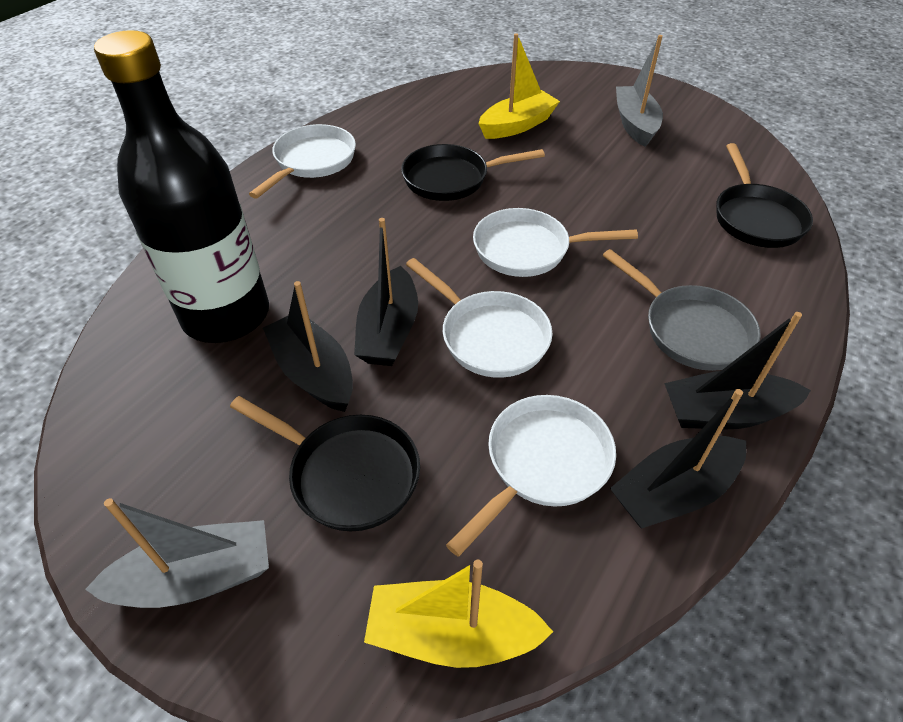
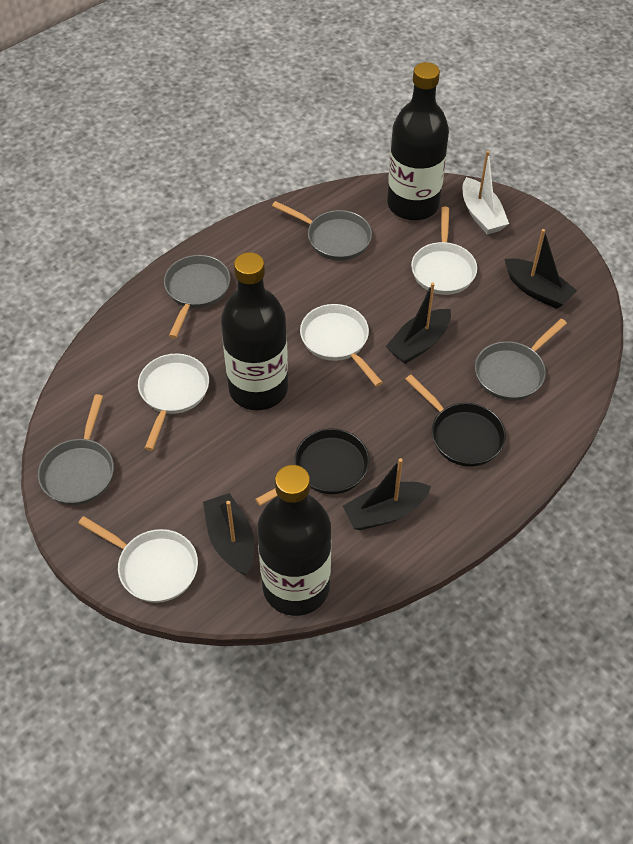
black bottle: [94,30,269,343] = 1 -> [221,252,288,410] [257,465,331,616] [387,62,449,220] = 3
black pan: [230,396,420,531] [401,144,545,201] [716,143,813,248] = 3 -> [255,429,369,506] [405,375,506,467] = 2
grey boat: [85,498,269,608] [616,35,663,147] = 2 -> none = 0
grey pan: [603,249,761,371] = 1 -> [38,394,114,505] [164,255,230,339] [272,201,372,261] [475,319,567,401] = 4
white boat: none = 0 -> [463,151,509,235] = 1
yellow boat: [364,559,553,668] [479,33,560,139] = 2 -> none = 0

